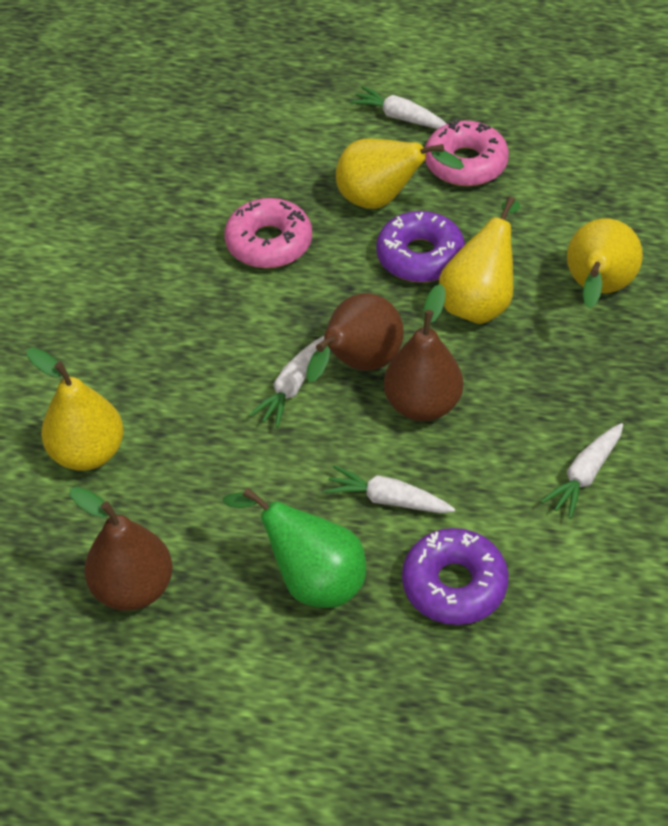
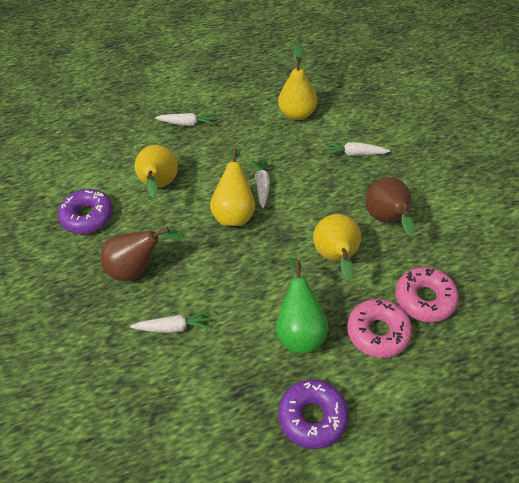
brown pear: [70,487,172,611] [306,293,404,382] [384,284,463,421] = 3 -> [100,227,185,281] [365,177,415,237] = 2

